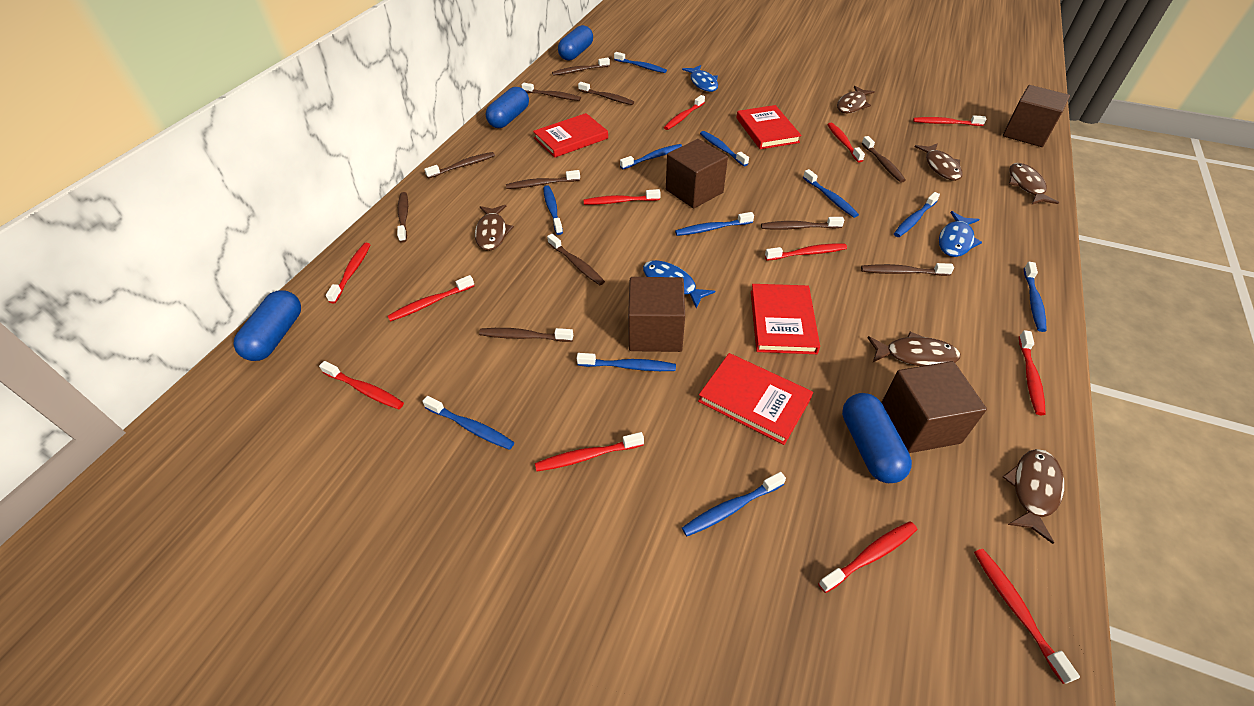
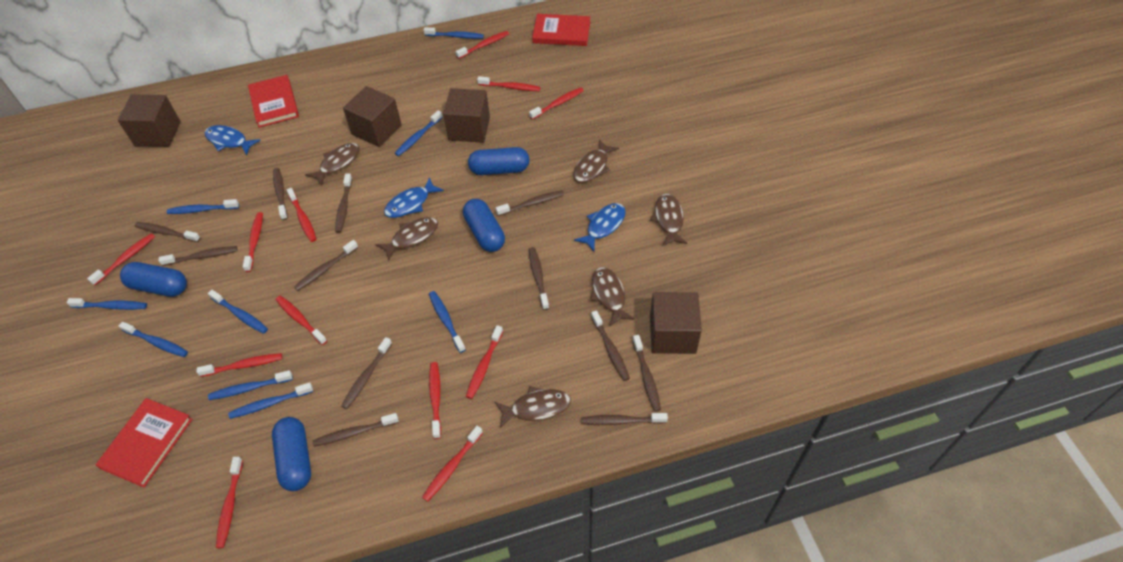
blue toothbrush: [422,396,514,450] [543,185,563,235] [577,353,676,371] [614,52,667,73] [620,144,682,169] [675,212,754,236] [682,472,786,536] [700,131,749,166] [803,169,859,218] [894,192,940,237] [1024,262,1047,332] = 11 -> [67,298,147,310] [119,322,188,357] [167,199,239,214] [208,290,268,334] [208,370,293,400] [228,382,313,419] [394,110,443,156] [424,27,484,39] [429,291,466,353] = 9
brown toothbrush: [397,192,408,243] [424,152,495,179] [479,328,573,342] [506,170,580,189] [522,83,581,101] [547,234,605,285] [552,57,610,76] [578,82,634,105] [761,217,844,230] [861,263,954,276] [862,136,906,183] = 11 -> [135,222,200,242] [159,246,237,266] [273,168,288,220] [294,240,358,291] [313,413,399,447] [335,173,352,233] [342,337,392,409] [496,190,565,216] [529,247,549,310] [581,413,668,425] [591,310,630,381] [632,335,661,412] = 12
red book: [533,113,608,158] [698,353,813,445] [736,105,801,149] [751,284,820,354] = 4 -> [96,398,192,488] [248,75,299,128] [532,14,590,46] = 3

